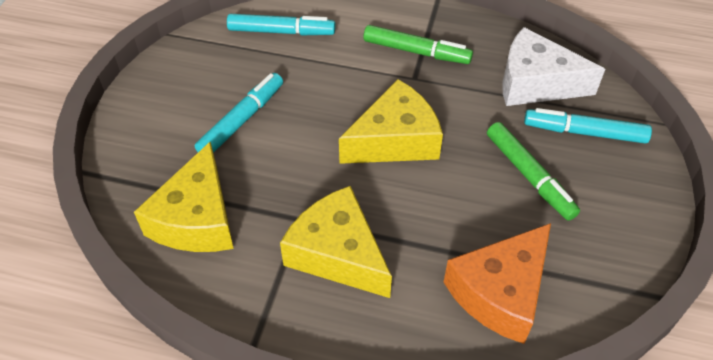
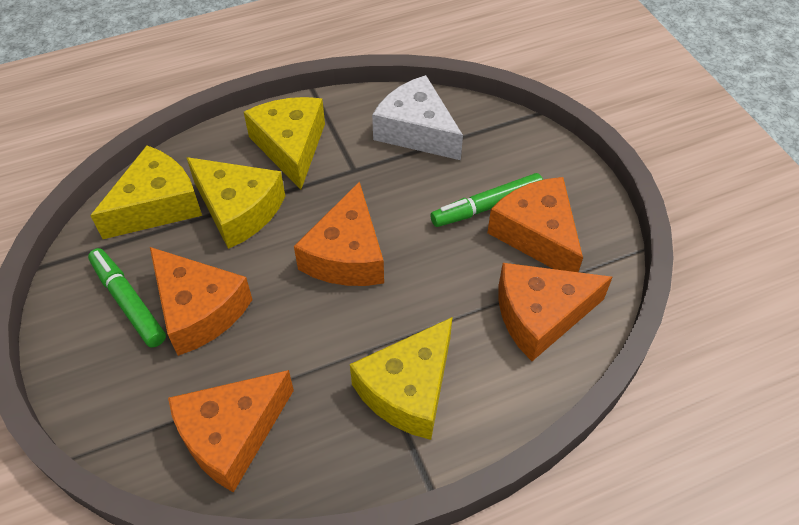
orange cheese: [443,223,551,344] = 1 -> [150,247,253,356] [168,370,294,493] [294,181,384,286] [487,177,583,272] [498,263,613,361] = 5
turquoise marker: [195,73,283,153] [227,14,335,35] [524,108,652,143] = 3 -> none = 0
yellow cheese: [134,142,234,252] [280,186,392,298] [339,79,443,164] = 3 -> [90,146,202,239] [186,157,285,249] [244,97,325,190] [350,317,453,440] = 4

